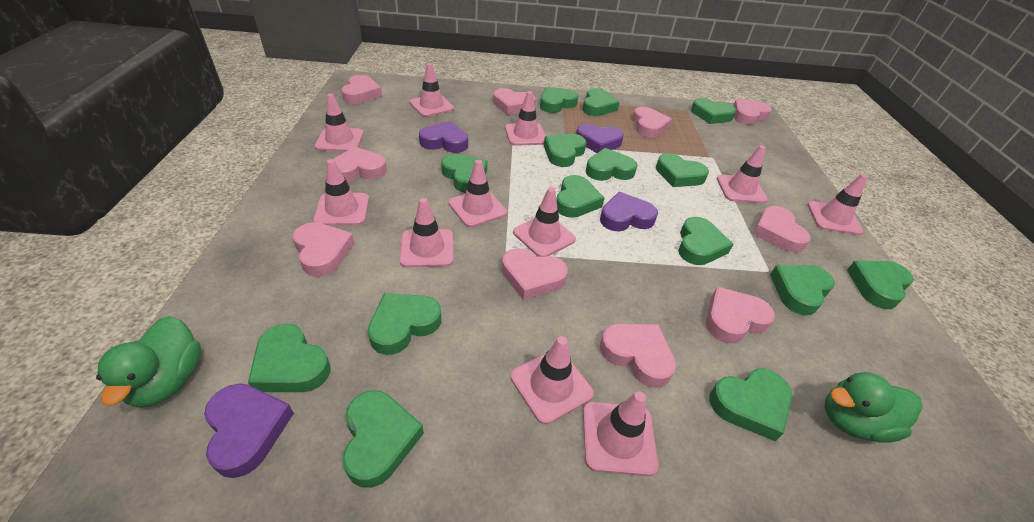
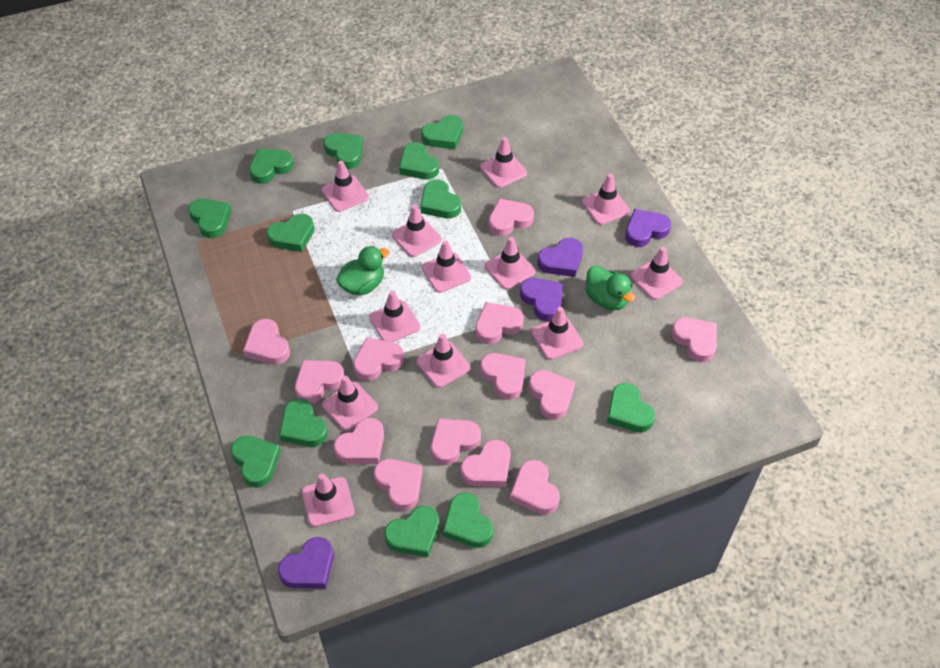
green heart: [248,324,330,392] [342,390,424,488] [368,293,441,355] [441,154,487,193] [540,87,578,113] [544,134,587,167] [556,175,604,218] [582,88,620,116] [586,148,638,181] [656,153,709,187] [678,217,733,265] [691,98,736,124] [710,368,792,441] [770,265,835,315] [847,261,913,309] = 15 -> [188,198,232,238] [231,436,281,488] [249,149,294,184] [266,214,314,252] [279,398,328,447] [324,133,363,169] [384,506,440,557] [399,142,439,180] [420,180,461,218] [421,115,463,149] [443,493,493,548] [607,383,655,433] = 12
pink heart: [293,222,355,277] [333,147,387,182] [341,75,382,104] [493,88,536,115] [502,248,568,300] [600,324,676,388] [632,107,672,138] [706,287,775,344] [733,99,772,125] [753,206,811,253] = 10 -> [243,319,290,365] [295,360,345,404] [334,418,384,464] [353,337,404,381] [374,459,423,511] [431,419,481,465] [461,440,510,487] [475,302,524,344] [481,353,525,400] [489,198,534,236] [510,460,560,515] [529,370,575,420] [671,317,717,362] = 13
pink traffic cone: [313,159,369,226] [315,93,364,152] [400,198,453,268] [409,63,454,117] [449,160,507,227] [505,91,545,146] [511,336,594,425] [513,187,576,257] [583,391,659,476] [716,145,768,203] [807,174,868,235] = 11 -> [302,474,355,527] [322,161,369,212] [322,376,378,431] [369,291,421,342] [392,205,442,257] [417,334,471,388] [422,240,471,293] [480,137,527,188] [484,237,536,290] [531,307,583,360] [582,174,630,225] [631,247,683,300] = 12

